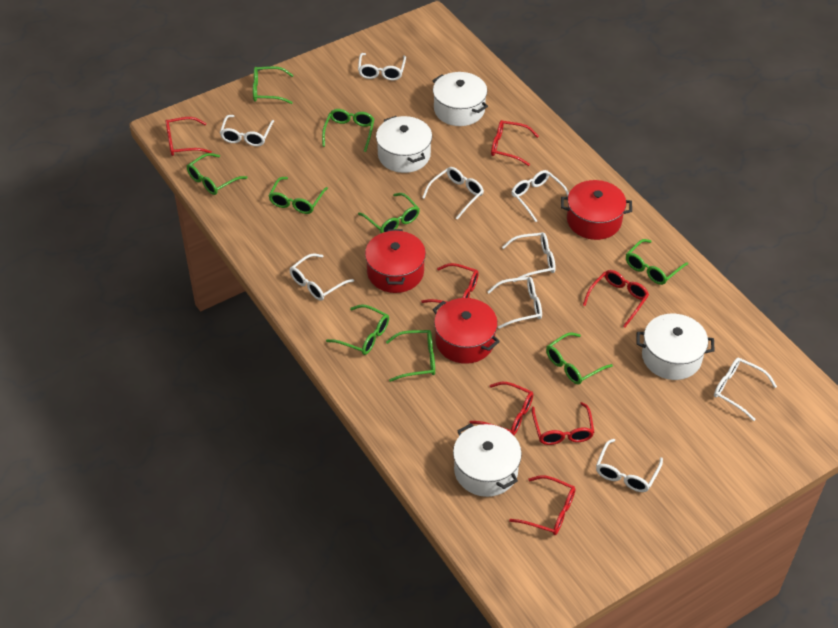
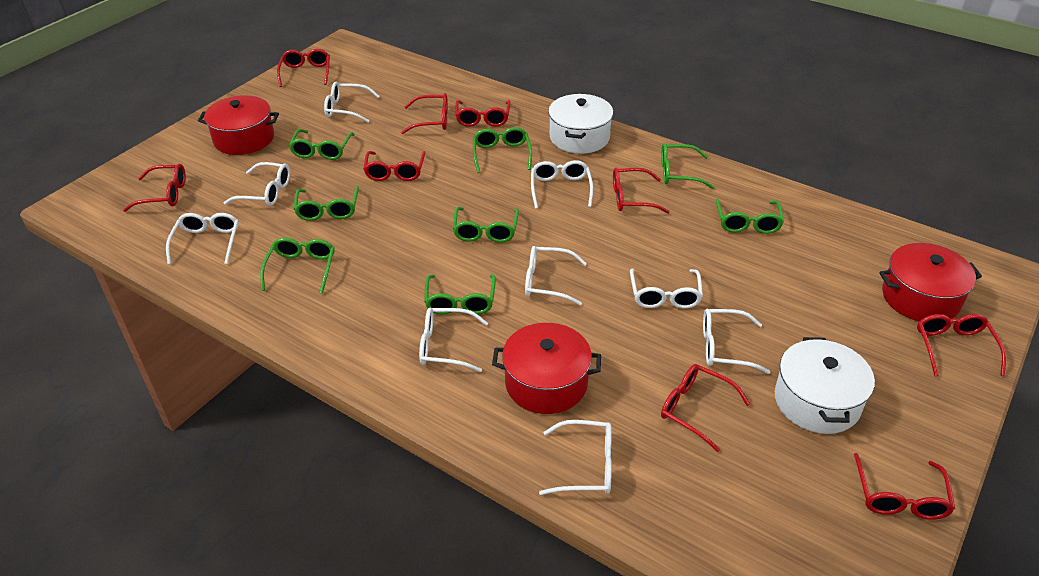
green glasses: [187,153,247,195] [253,66,293,104] [269,177,328,214] [322,109,374,152] [326,305,389,355] [358,193,420,233] [386,330,435,382] [546,332,613,385] [626,239,688,285] = 9 -> [260,237,335,294] [289,129,355,160] [294,186,359,221] [424,274,496,315] [453,207,519,243] [473,127,532,173] [661,143,714,189] [716,198,784,234] = 8
red glasses: [165,117,212,156] [421,263,479,303] [470,382,533,435] [491,120,539,166] [509,475,576,535] [532,402,594,445] [583,270,649,328] = 7 -> [123,164,186,212] [277,49,330,87] [363,151,426,181] [401,93,448,134] [455,100,511,127] [613,168,670,214] [661,364,750,452] [854,453,955,520] [917,314,1006,377] = 9
white pot: [376,116,432,173] [432,72,488,126] [453,423,522,497] [637,314,715,380] = 4 -> [548,94,613,154] [775,337,875,434] = 2

